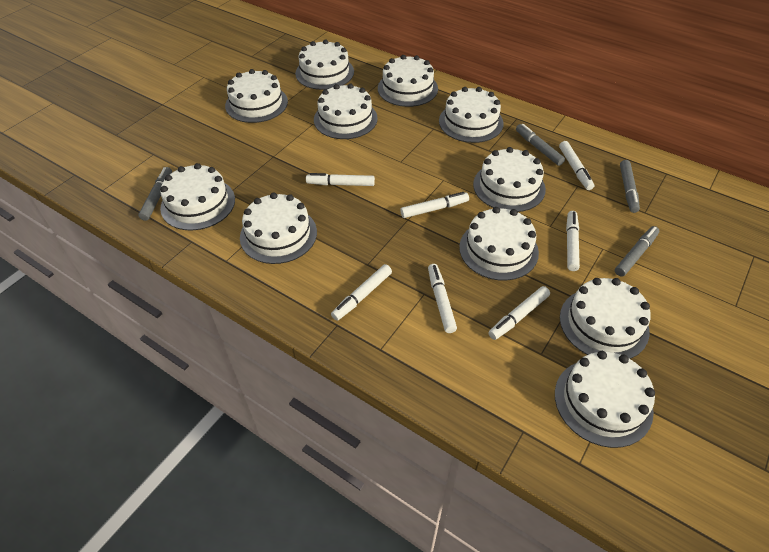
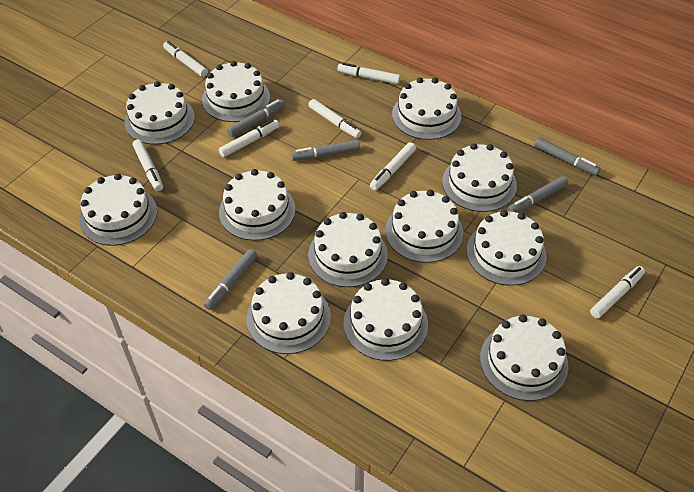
grey marker: [138,167,172,221] [516,124,565,166] [615,226,659,277] [620,160,640,213] = 4 -> [204,249,257,310] [227,99,285,137] [291,140,360,161] [508,176,568,213] [534,138,600,176] = 5
white cake: [160,163,235,231] [225,69,288,123] [240,193,317,264] [295,39,354,90] [314,83,378,139] [378,55,438,107] [439,87,504,143] [459,207,539,281] [473,147,546,212] [555,351,655,448] [560,278,651,359] = 11 -> [79,174,157,246] [124,81,195,145] [202,61,270,122] [219,169,295,241] [246,272,331,354] [308,212,388,287] [344,278,428,361] [385,190,463,263] [392,78,461,140] [442,143,517,212] [466,210,547,286] [480,315,568,401] = 12

